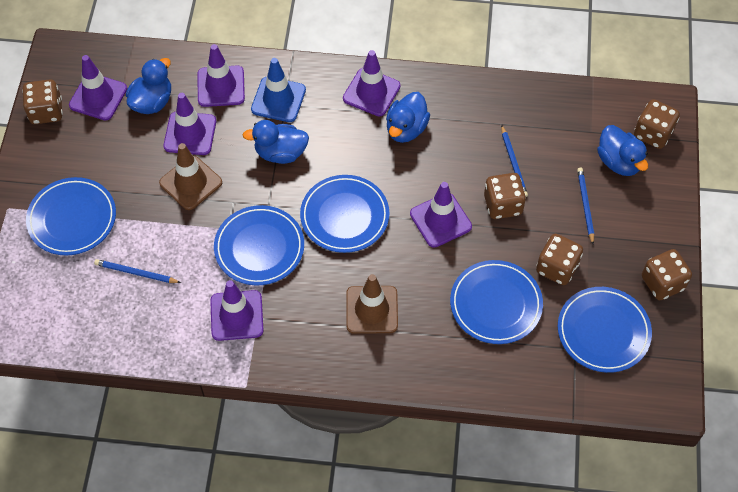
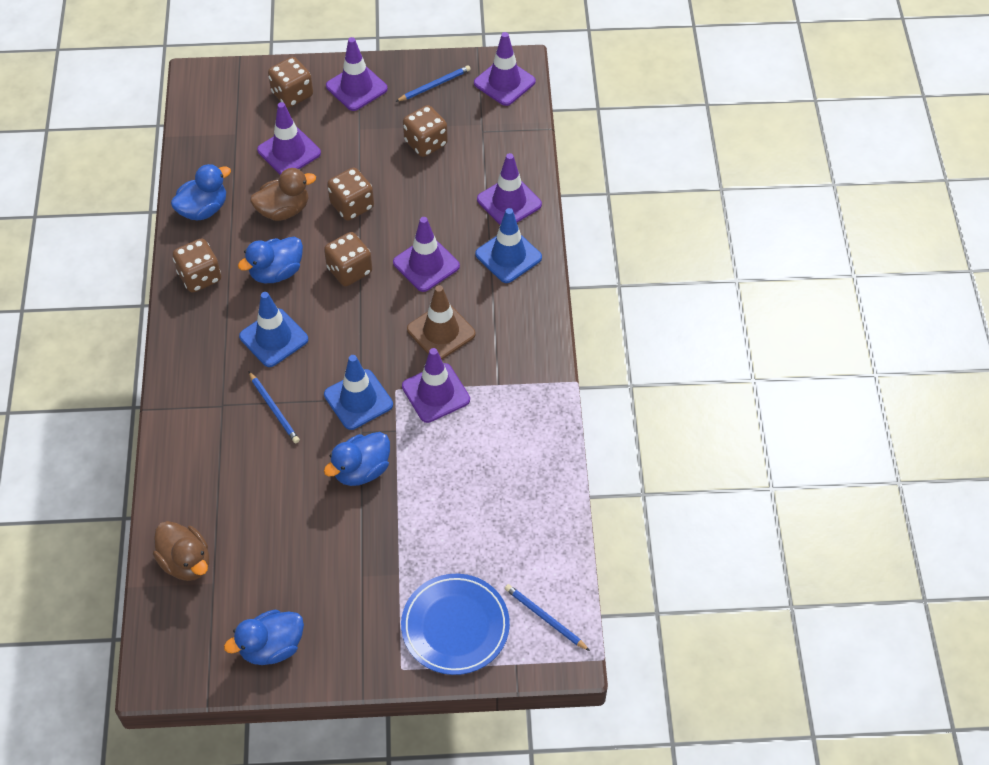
blue plate: [26,177,116,256] [214,205,304,286] [300,175,389,253] [450,260,543,344] [558,287,652,373] = 5 -> [401,574,510,675] = 1
blue traffic cone: [251,58,306,122] = 1 -> [239,292,308,367] [324,355,393,430] [475,208,542,283] = 3
brown duck: none = 0 -> [153,521,209,581] [250,168,316,221] = 2
brown traffic cone: [159,143,222,210] [346,274,398,334] = 2 -> [407,285,476,360] = 1

